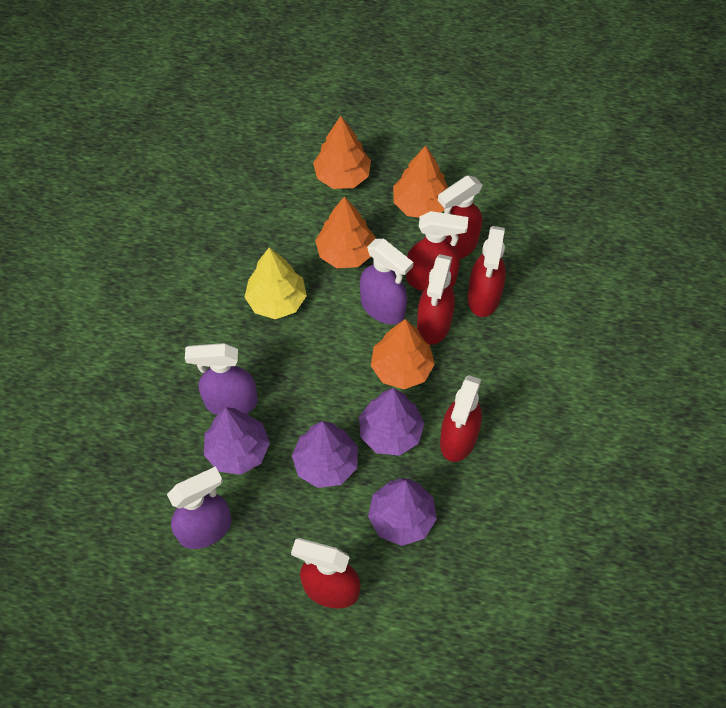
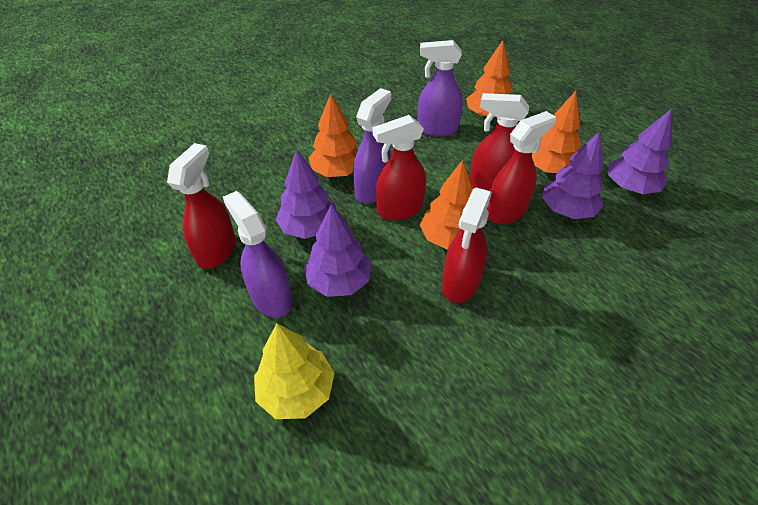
red spray bottle: [291,538,360,608] [406,211,468,291] [417,254,455,345] [438,176,483,259] [440,375,482,462] [467,226,506,317] = 6 -> [167,143,236,269] [373,115,426,220] [442,187,492,303] [470,93,529,191] [487,111,556,224] = 5

